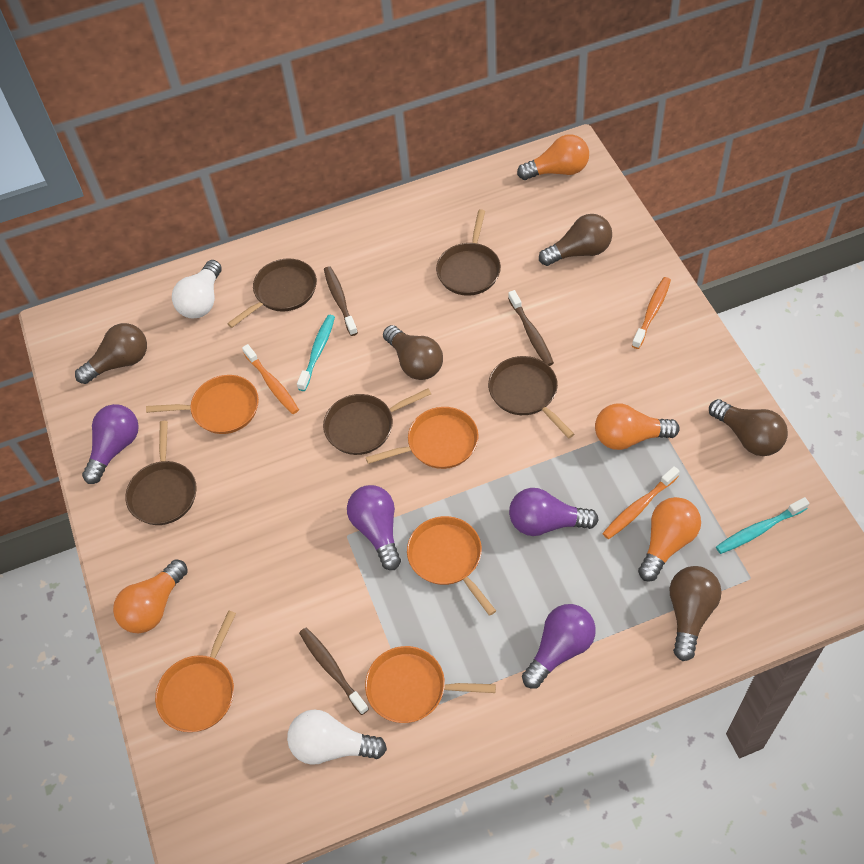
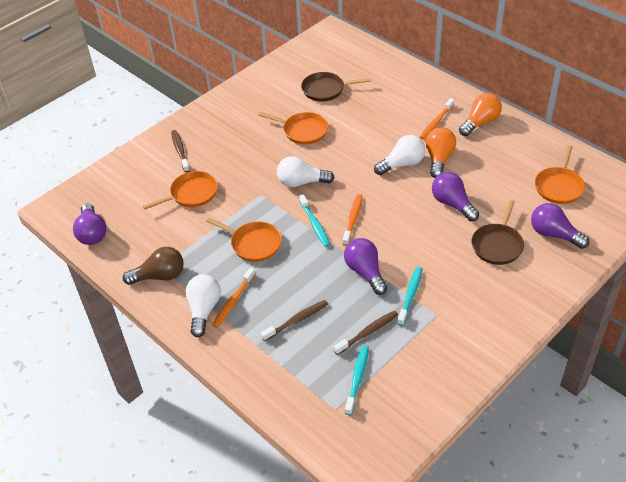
brown light bulb: [75,323,147,384] [383,325,443,380] [539,214,612,266] [669,566,722,661] [709,399,788,456] = 5 -> [123,247,183,285] = 1
brown pan: [125,421,197,525] [227,258,317,328] [323,388,431,455] [436,209,501,296] [488,356,574,439] = 5 -> [301,72,371,102] [472,200,524,265] = 2
orange light bulb: [113,559,188,633] [517,134,589,180] [595,404,680,450] [638,497,701,581] = 4 -> [426,127,456,178] [459,93,502,136] = 2
orange pan: [146,375,259,434] [155,611,236,732] [365,646,496,723] [366,407,479,469] [407,516,496,616] = 5 -> [143,171,218,210] [206,218,282,262] [259,112,328,145] [535,145,585,204] = 4
turquoise toothbrush: [297,315,335,391] [716,497,810,554] = 2 -> [299,194,330,247] [345,345,369,415] [397,266,423,326] = 3
white light bulb: [172,260,222,319] [287,709,387,765] = 2 -> [186,274,221,337] [277,156,334,187] [374,135,425,175] = 3

